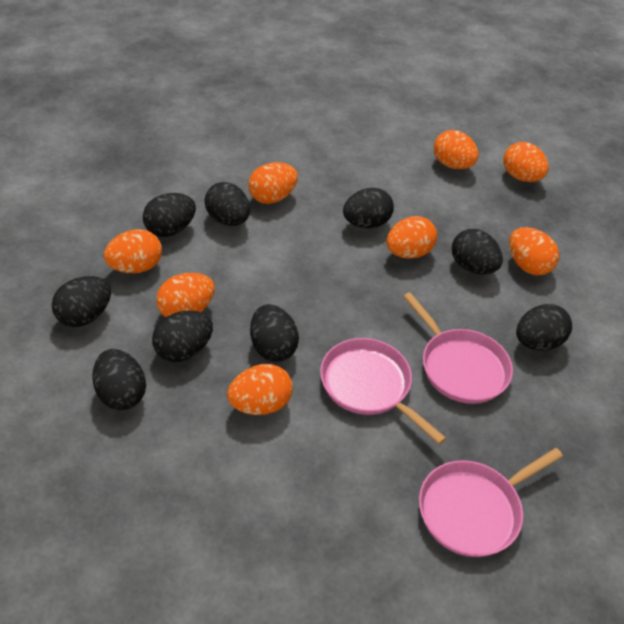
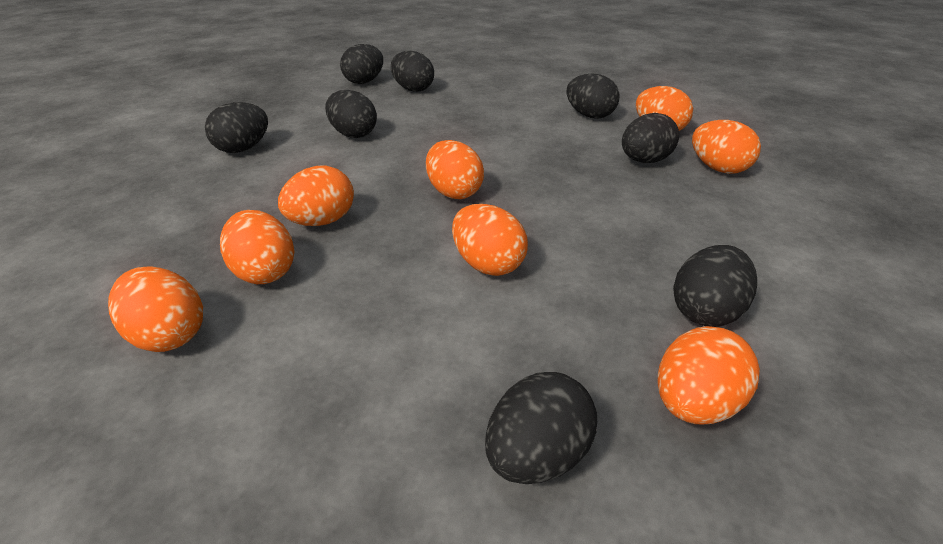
black egg: [52,276,111,327] [92,349,146,410] [143,193,196,237] [152,311,213,362] [204,182,250,226] [250,304,299,362] [343,188,394,228] [452,229,503,274] [516,304,572,351] = 9 -> [205,102,268,153] [325,90,377,138] [340,44,383,84] [391,51,434,92] [485,372,597,484] [567,74,619,119] [622,113,679,163] [673,245,757,327] = 8
pink pan: [320,338,446,445] [403,292,513,404] [419,448,563,557] = 3 -> none = 0

